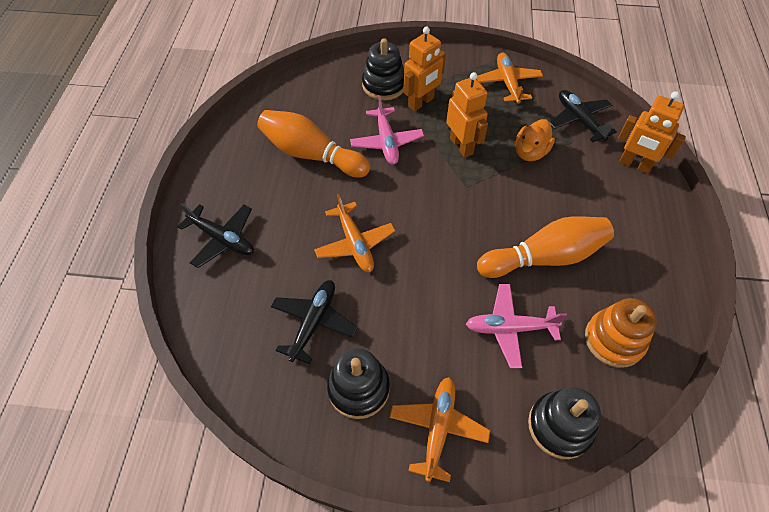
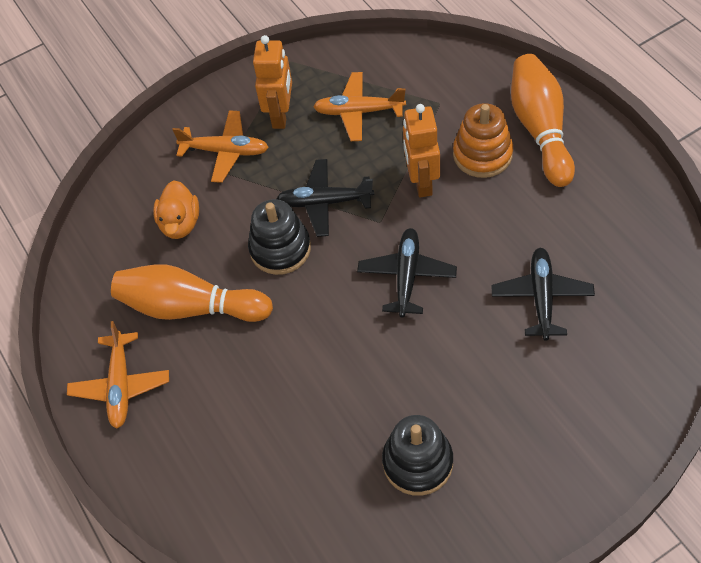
black stacking toy: [327,348,390,419] [362,38,404,101] [528,387,601,459] = 3 -> [248,199,311,275] [382,415,453,496] = 2
orange robot: [404,27,446,111] [446,72,488,158] [618,91,686,173] = 3 -> [253,35,292,129] [403,104,440,197] = 2
pink plane: [350,96,424,165] [466,284,567,368] = 2 -> none = 0

